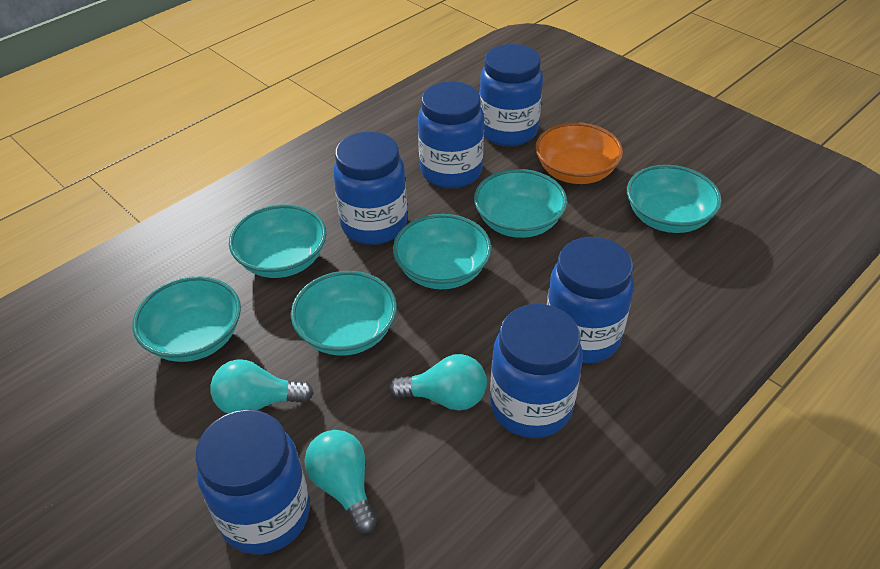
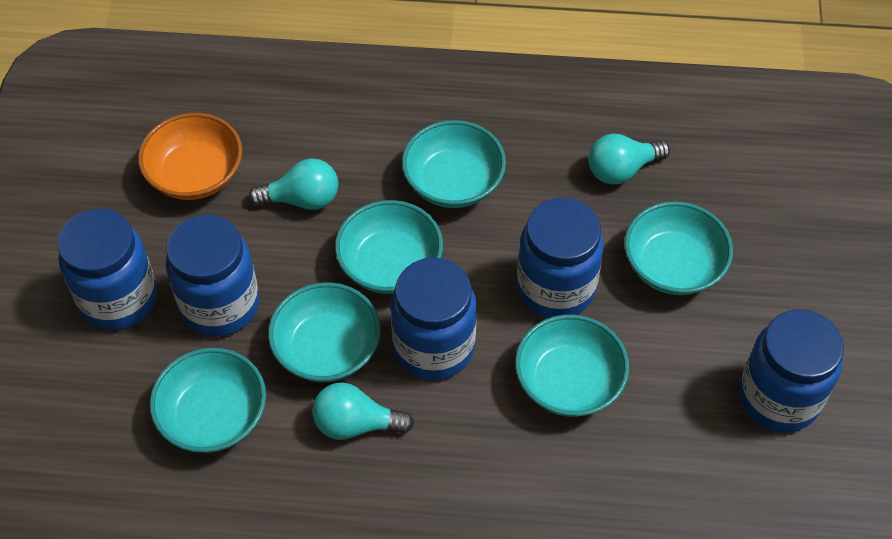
blue jar: [195,410,310,555] [333,132,407,245] [418,81,484,188] [480,44,543,146] [490,304,583,438] [547,237,634,364] = 6 -> [57,208,157,330] [166,215,259,337] [391,257,477,380] [517,198,604,318] [739,309,844,432] = 5

